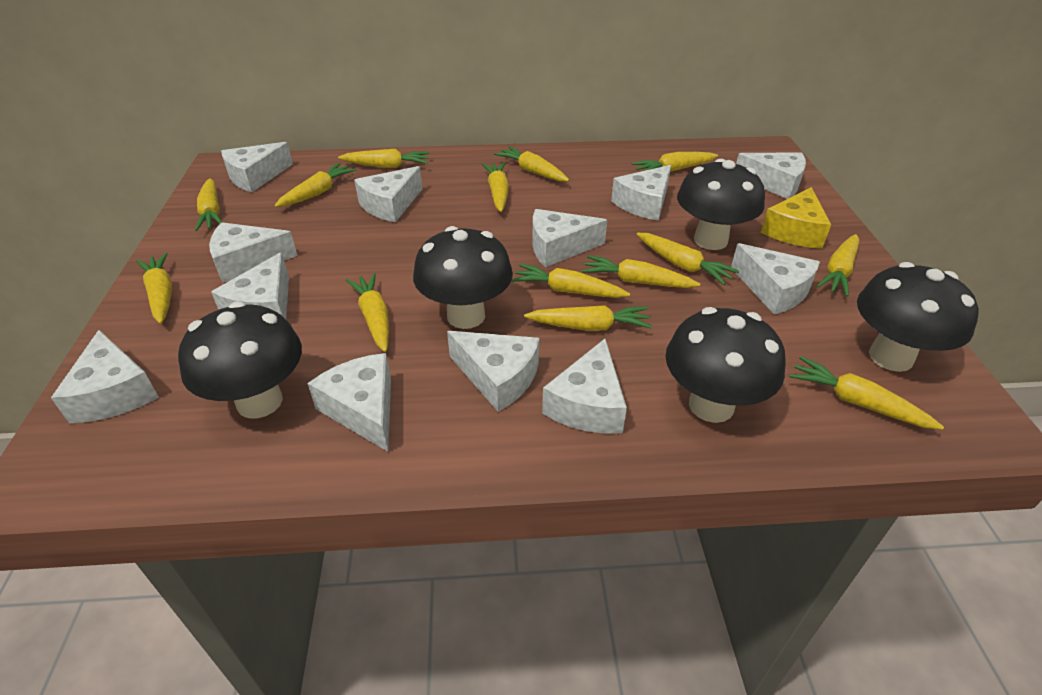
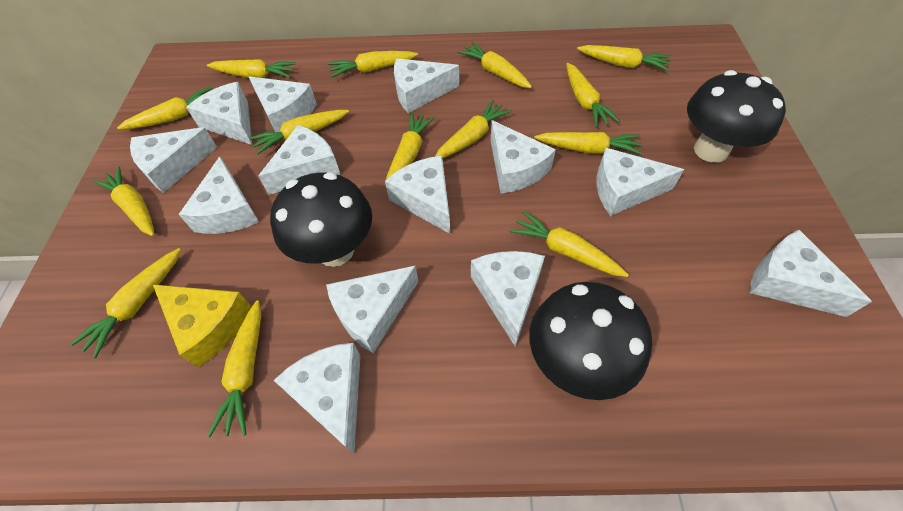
black mushroom: [178,302,302,419] [413,226,513,329] [665,307,786,423] [677,159,765,250] [857,262,979,372] = 5 -> [270,172,372,267] [529,282,652,400] [687,70,786,163] = 3
white cheese: [51,330,159,423] [209,222,297,283] [211,252,289,319] [221,142,293,192] [307,353,391,452] [354,166,422,222] [447,331,539,412] [532,209,607,267] [542,339,627,434] [611,165,671,221] [731,243,820,315] [736,152,806,199] = 12 -> [130,127,217,193] [179,157,259,234] [186,82,252,145] [249,76,317,132] [258,125,341,195] [274,343,361,453] [326,265,418,353] [385,156,450,234] [394,59,459,113] [471,251,545,347] [490,120,556,194] [597,148,684,216] [750,230,872,317] = 13

